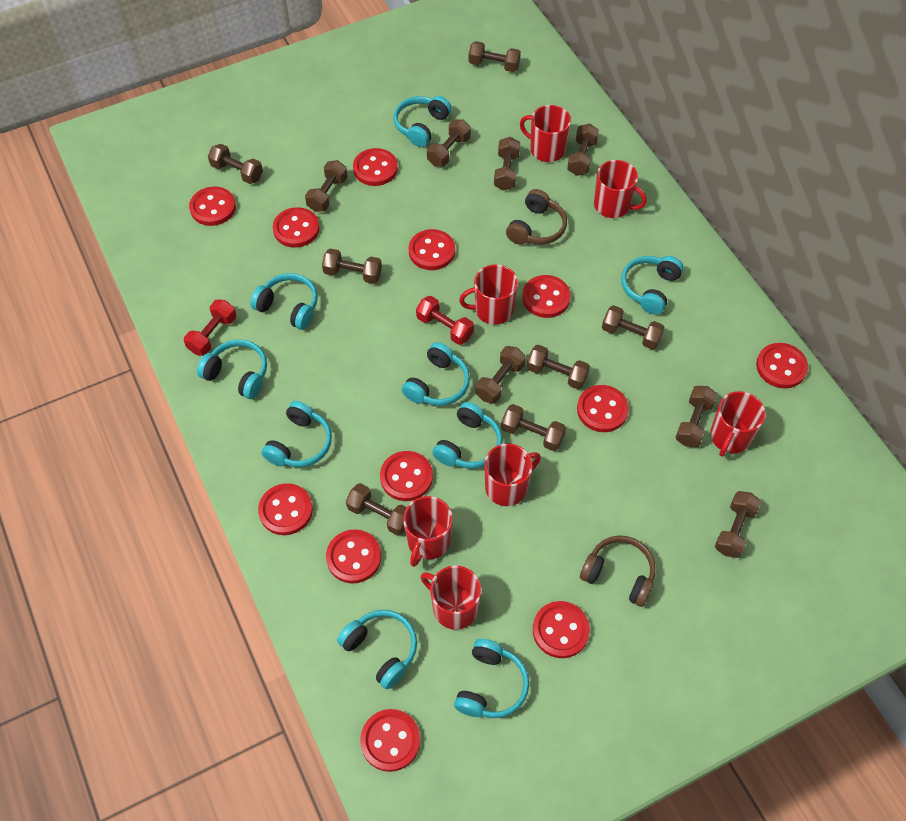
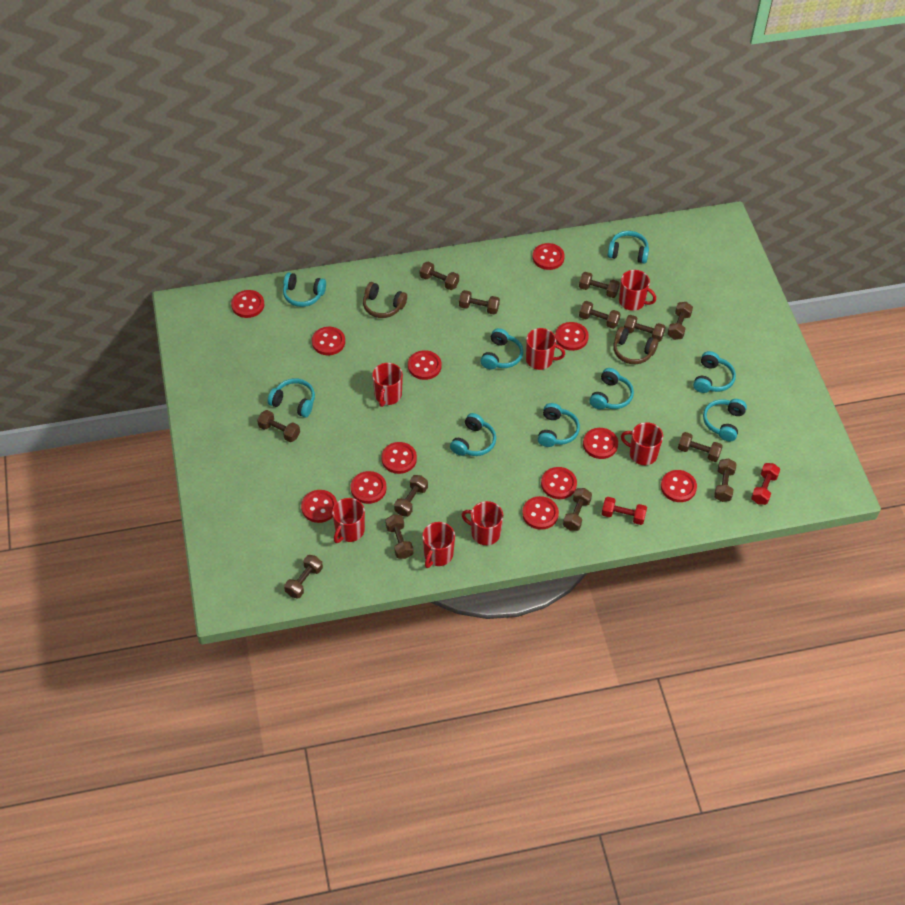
brown dumbbell: [208,144,263,184] [305,160,348,212] [322,248,382,284] [346,483,407,536] [427,119,471,167] [468,41,521,72] [476,346,526,404] [494,137,520,190] [501,404,566,451] [527,345,590,389] [567,124,599,176] [602,305,665,350] [675,386,717,447] [715,491,761,558] = 14 -> [257,410,300,442] [284,555,323,599] [385,515,413,559] [394,475,428,517] [420,262,459,290] [459,290,500,315] [563,488,592,531] [579,272,620,298] [579,301,621,329] [624,315,665,342] [668,302,693,340] [678,432,723,462] [714,459,737,502] = 13

